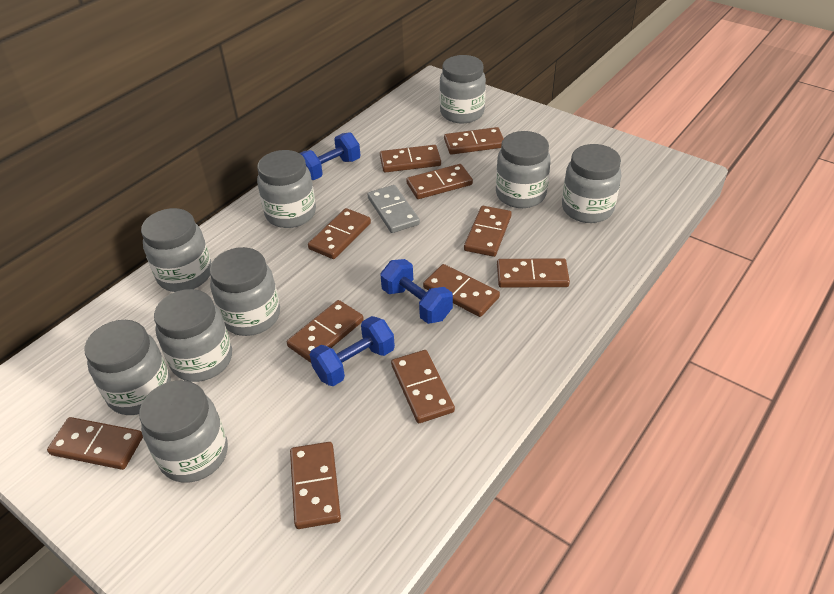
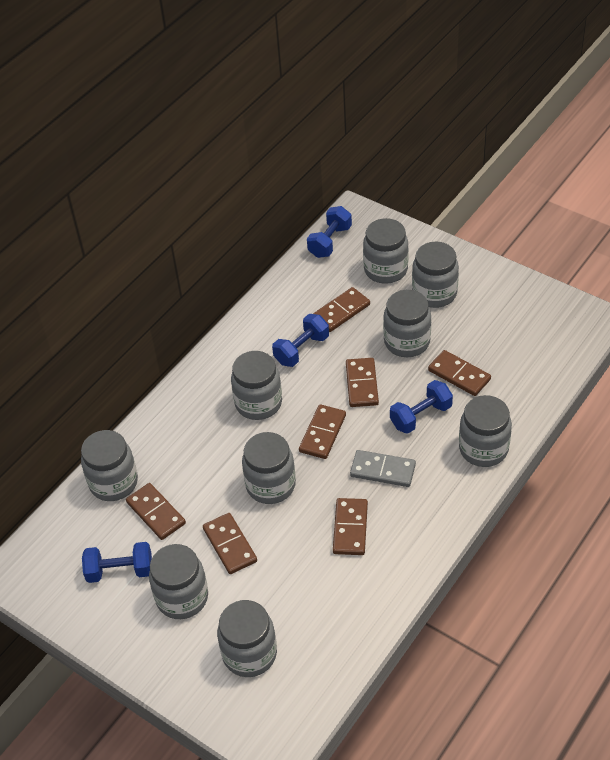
blue dumbbell: [300,132,360,180] [310,316,395,386] [380,259,453,324] = 3 -> [82,542,152,583] [272,314,329,367] [307,206,352,258] [390,380,453,434] = 4
brown domino: [47,417,143,470] [287,300,364,363] [290,442,341,529] [308,208,371,259] [380,145,441,172] [391,350,455,423] [406,164,473,199] [423,264,500,317] [444,127,504,155] [464,206,512,257] [497,258,570,288] = 11 -> [126,483,186,540] [203,513,257,574] [299,404,346,459] [313,287,370,332] [333,498,368,555] [346,358,379,407] [428,350,491,396] = 7

